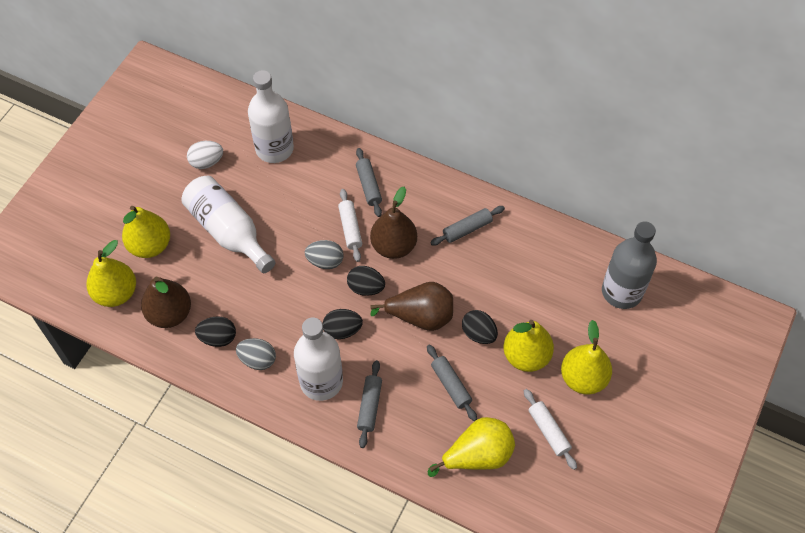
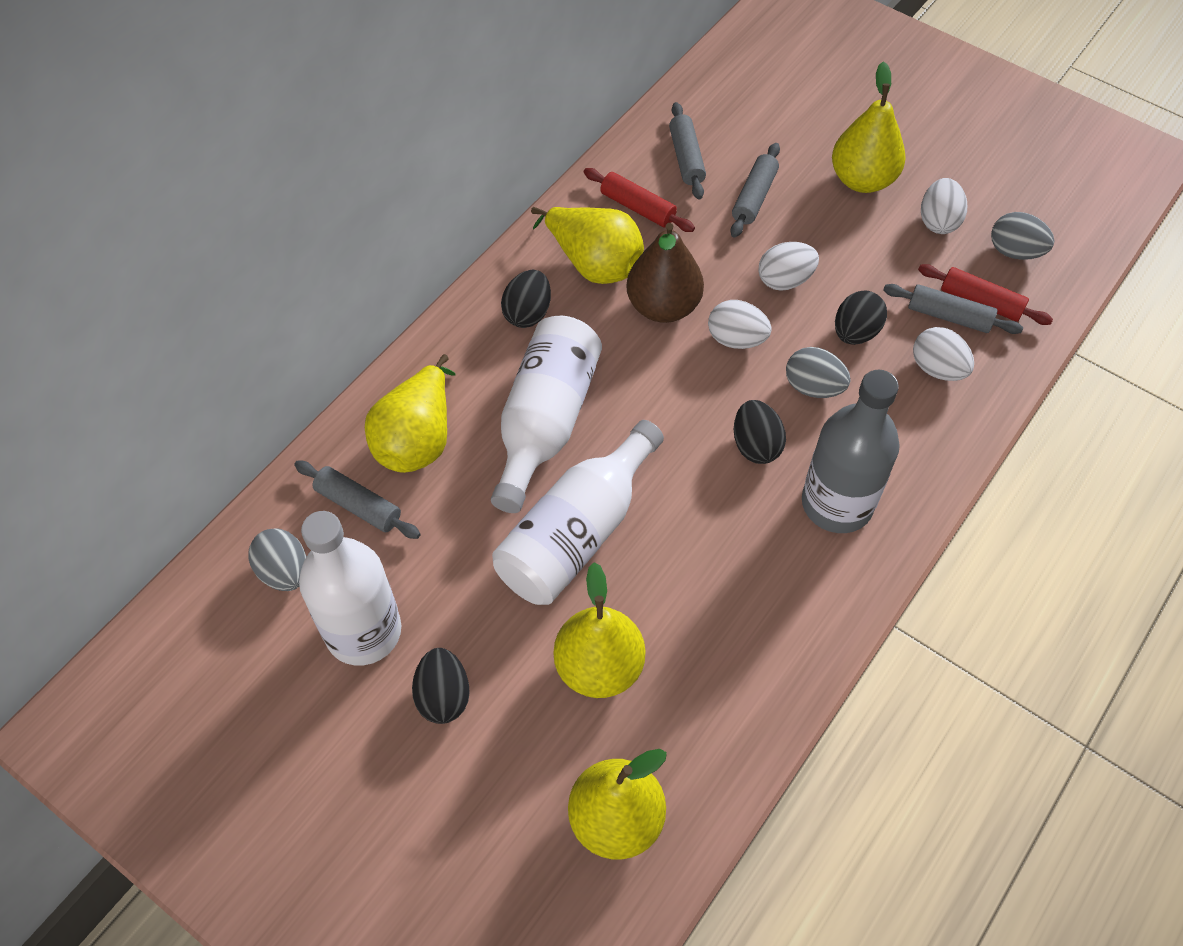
brown pear: [141,276,191,328] [370,187,417,259] [370,282,453,331] = 3 -> [626,223,704,323] = 1
grey egg: [236,338,276,370] [305,240,343,269] = 2 -> [248,528,306,591] [786,347,851,398] [991,212,1054,260] = 3
red rolling pin: none = 0 -> [584,168,695,232] [918,264,1053,325] = 2
white egg: [187,141,223,169] = 1 -> [708,300,772,349] [758,242,819,291] [913,327,974,381] [921,178,967,234] = 4
white rolling pin: [338,189,362,262] [524,389,577,470] = 2 -> none = 0

